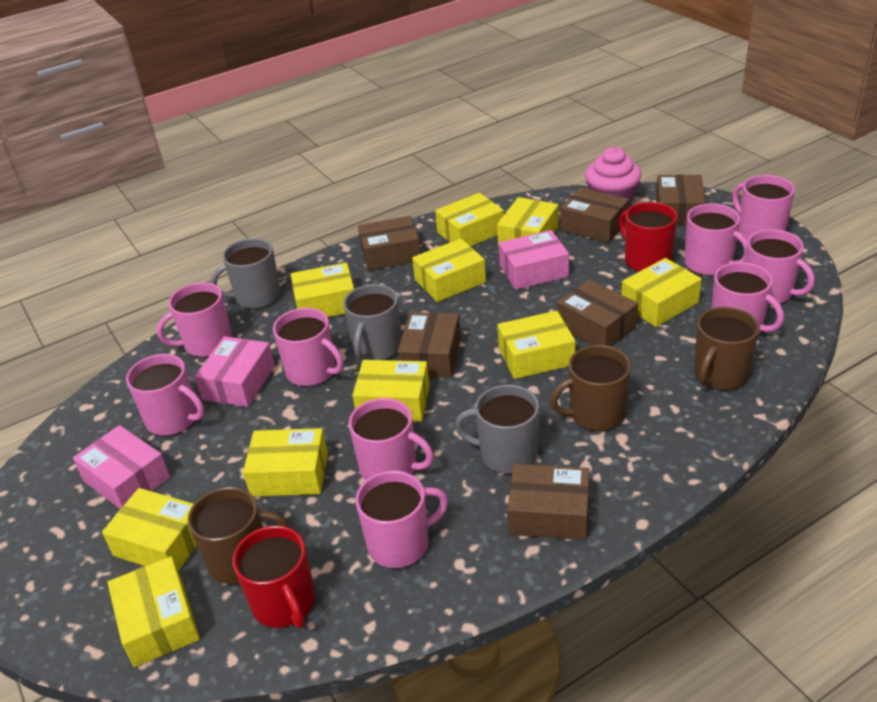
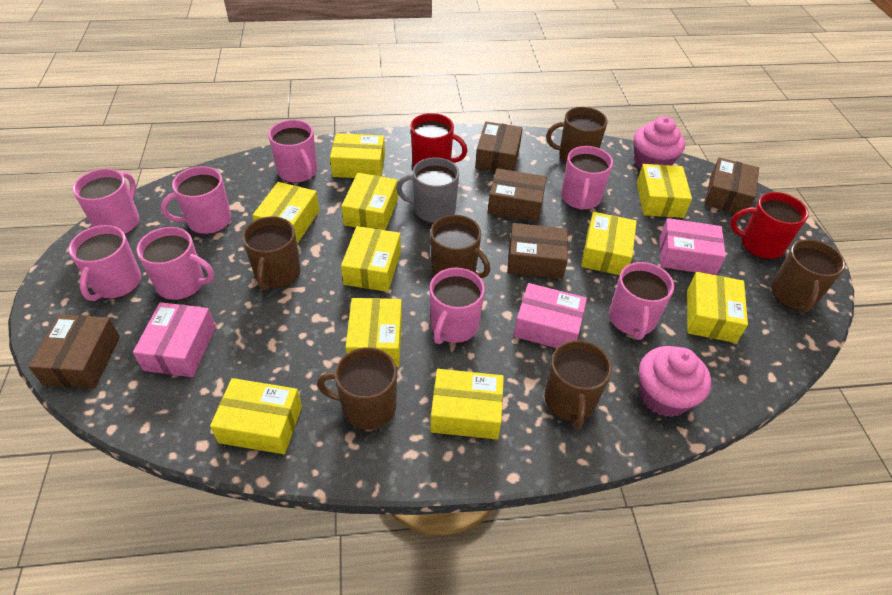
brown box: [358,216,421,271] [398,312,461,378] [507,464,590,540] [557,280,638,347] [560,187,629,243] [656,174,706,226] = 6 -> [28,314,120,389] [475,122,523,172] [488,168,546,222] [507,223,568,279] [705,157,759,216] = 5
brown mug: [188,487,289,584] [550,345,631,431] [694,307,759,390] = 3 -> [242,216,301,291] [317,347,397,430] [430,215,490,278] [544,340,612,430] [546,107,607,163] [771,239,845,313] = 6
grey mug: [211,238,281,309] [343,284,402,360] [455,385,539,474] = 3 -> [396,157,459,223] = 1
pink cupcake: [585,147,641,204] = 1 -> [634,117,685,170] [639,346,711,417] = 2
pink mug: [126,354,204,436] [157,282,232,357] [273,308,343,387] [349,398,434,481] [356,471,448,568] [684,203,747,276] [712,262,784,335] [732,175,795,241] [745,229,815,305] = 9 -> [69,225,141,301] [72,169,139,234] [137,227,214,300] [161,166,231,234] [268,120,317,183] [430,268,485,344] [561,146,613,210] [609,262,674,340] = 8

